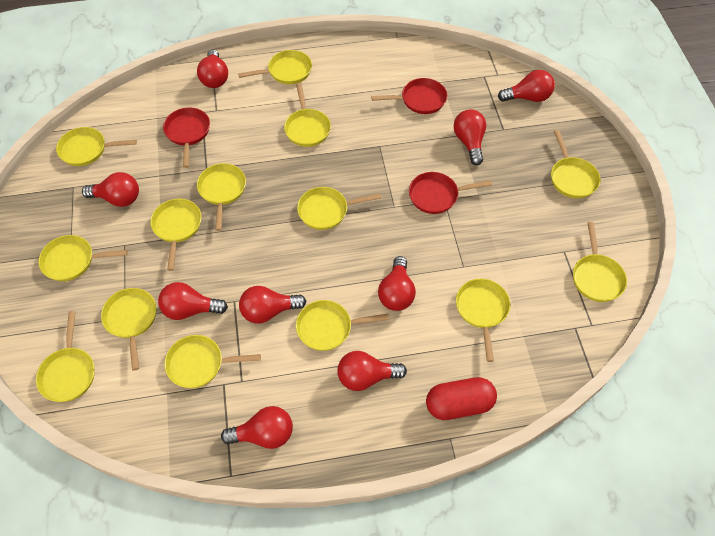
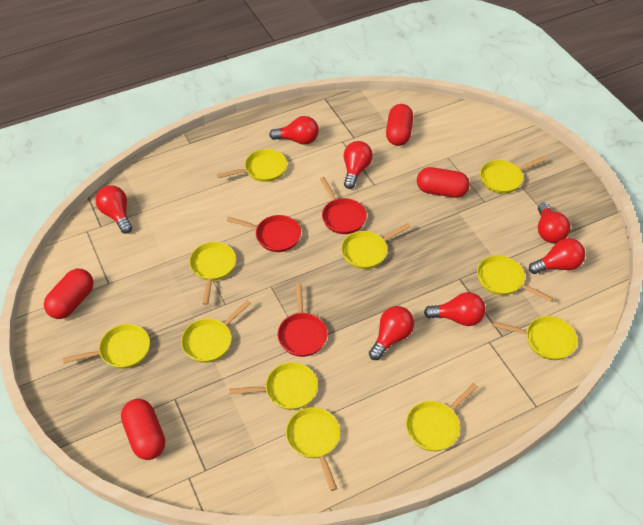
red capsule: [426,377,497,420] = 1 -> [44,269,94,319] [121,399,165,460] [386,104,413,146] [417,167,470,198] = 4
red light bulb: [82,172,139,207] [158,282,228,320] [197,50,228,88] [221,406,293,449] [239,286,306,324] [337,351,407,391] [378,256,416,311] [454,109,486,165] [498,70,555,102] = 9 -> [95,185,132,234] [269,116,319,145] [344,141,373,189] [369,306,414,360] [424,292,486,326] [529,238,585,274] [538,202,570,243] = 7
yellow pan: [36,311,95,402] [38,235,128,281] [56,127,137,166] [101,288,156,371] [150,199,201,271] [164,335,261,388] [197,163,246,231] [238,50,312,84] [284,83,331,147] [296,300,389,351] [297,187,381,230] [456,279,510,362] [551,130,601,198] [573,222,627,302] = 14 -> [63,324,150,369] [181,300,251,363] [189,242,236,305] [217,149,287,182] [229,362,318,410] [286,407,340,491] [341,223,411,269] [406,383,478,451] [477,255,553,302] [480,156,546,194] [492,316,578,360] = 11

